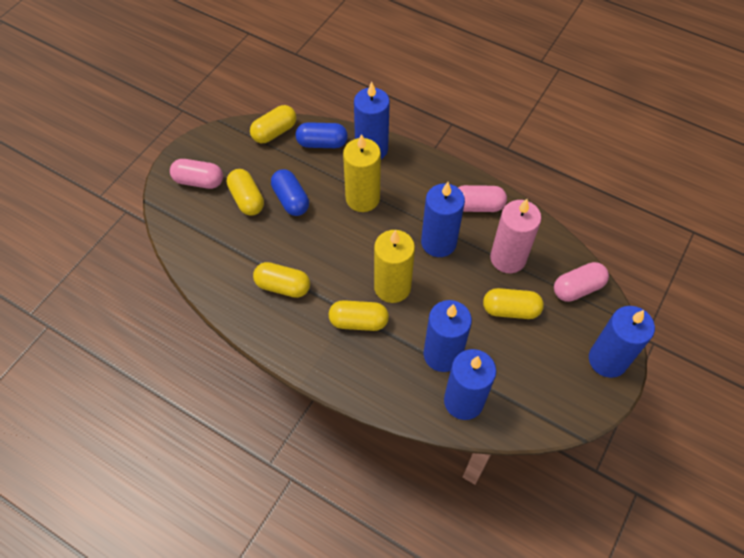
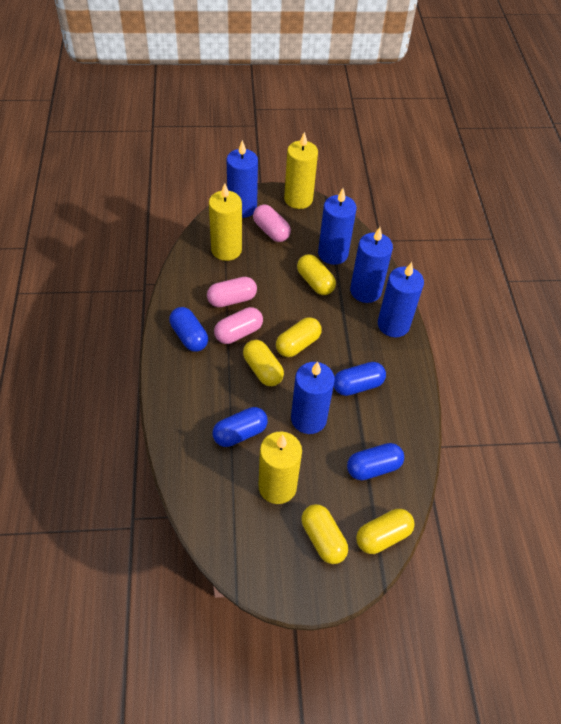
blue capsule: [271,169,309,216] [296,122,348,148] = 2 -> [169,307,208,352] [213,407,268,447] [334,362,386,396] [347,443,404,480] = 4
pink candle: [490,199,541,273] = 1 -> none = 0
yellow candle: [343,134,381,212] [374,230,415,303] = 2 -> [209,183,242,261] [259,431,302,504] [284,132,318,209] = 3

